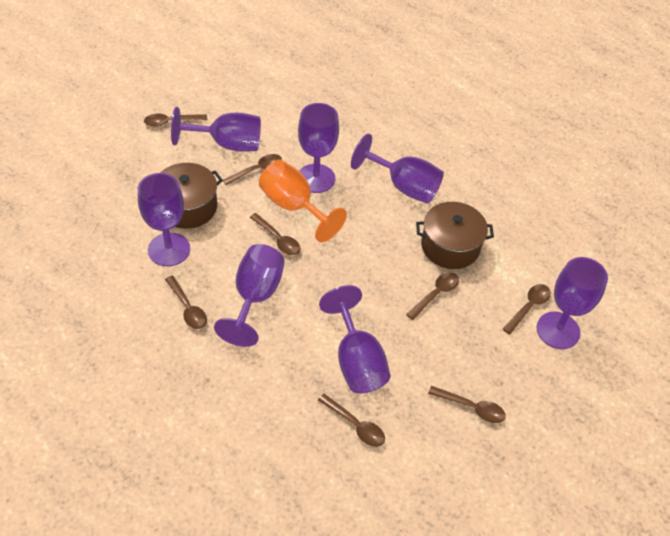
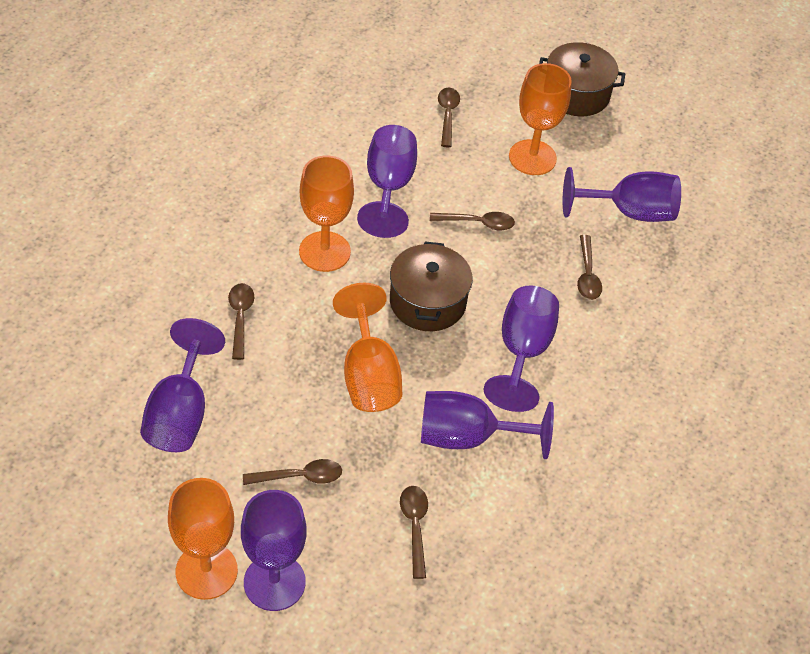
brown spoon: [144,114,207,127] [165,276,207,329] [223,154,282,185] [250,213,301,255] [318,394,385,447] [406,272,459,320] [428,386,506,423] [503,284,551,334] = 8 -> [228,283,254,360] [243,459,342,485] [400,486,428,579] [430,212,515,230] [438,88,460,147] [577,235,602,300] = 6
orange goblet: [259,160,347,242] = 1 -> [168,478,238,600] [299,155,354,272] [333,283,402,412] [509,63,572,175] = 4
purple goblet: [138,173,190,266] [171,107,261,152] [214,244,285,347] [298,103,339,193] [319,285,391,393] [351,134,444,203] [537,257,608,349] = 7 -> [140,318,225,452] [241,490,307,611] [357,125,417,238] [421,391,554,459] [483,286,559,412] [563,167,681,222] = 6

